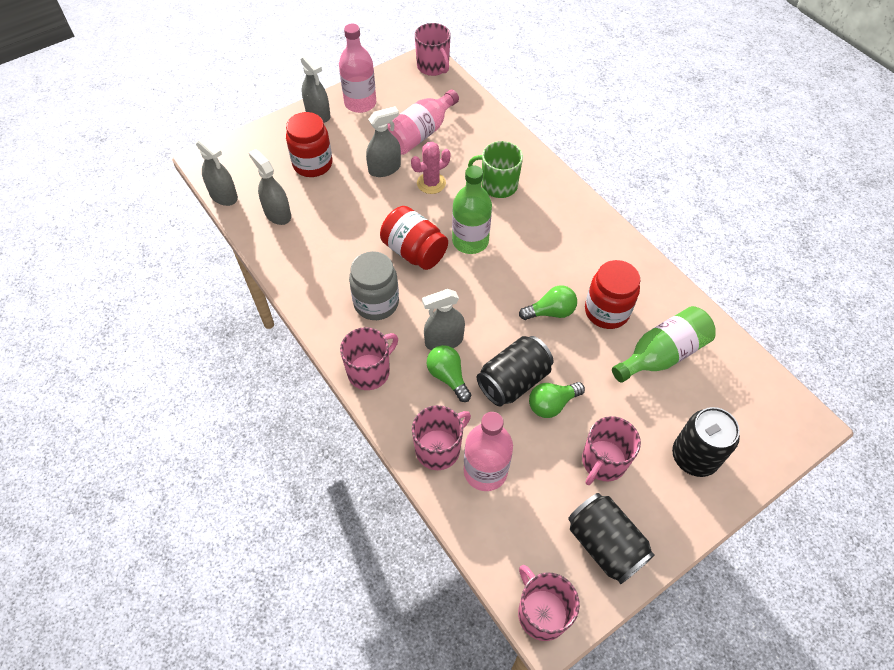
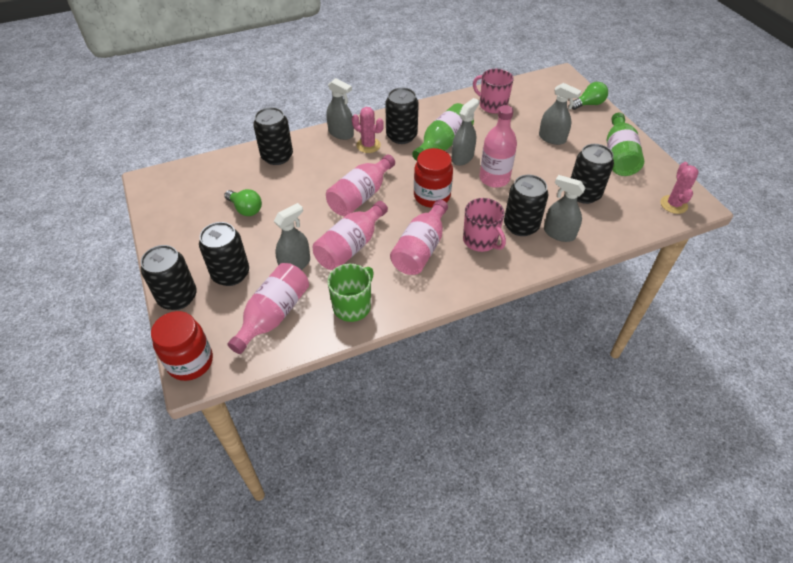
black can: [477,336,554,407] [568,493,655,584] [672,407,740,477] = 3 -> [141,245,197,310] [199,222,249,286] [253,107,293,165] [385,87,419,144] [504,175,549,236] [571,144,614,204] = 6
green light bulb: [427,345,471,402] [519,286,577,320] [529,382,585,418] = 3 -> [224,189,262,216] [571,82,608,110] = 2
grey jar: [349,251,399,320] = 1 -> none = 0
pink bottle: [339,24,376,113] [388,90,459,155] [464,412,513,491] = 3 -> [227,263,309,354] [313,201,388,270] [326,155,395,216] [390,200,448,275] [480,105,517,188] = 5
pink cactus: [411,142,451,194] = 1 -> [352,107,384,153] [660,162,699,214] = 2
pink mug: [340,327,398,390] [412,405,471,470] [415,23,451,76] [518,565,580,641] [582,416,641,485] = 5 -> [463,198,506,252] [473,69,514,114] = 2
red jar: [286,112,332,177] [380,206,448,270] [585,260,640,329] = 3 -> [151,311,213,381] [414,148,453,208] = 2

